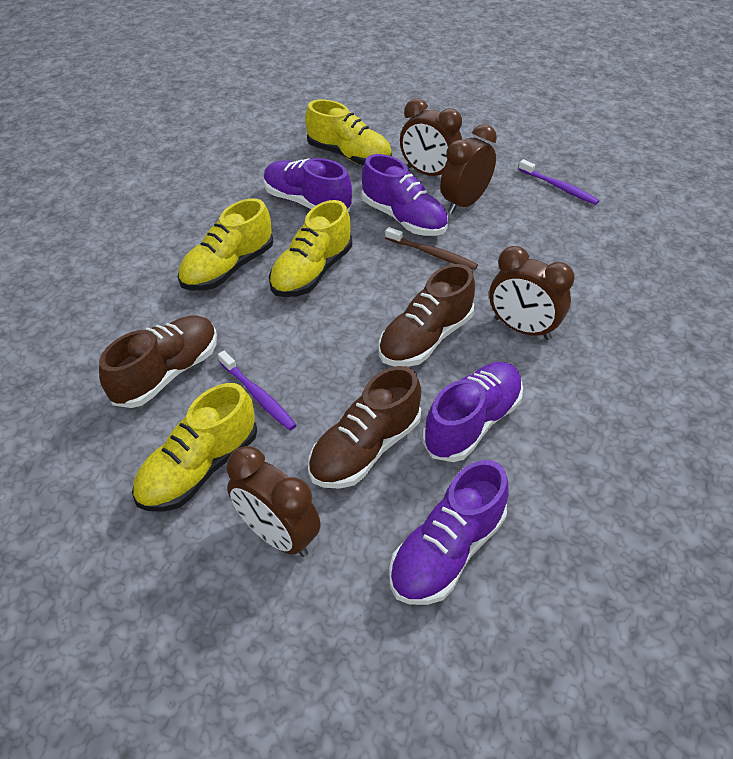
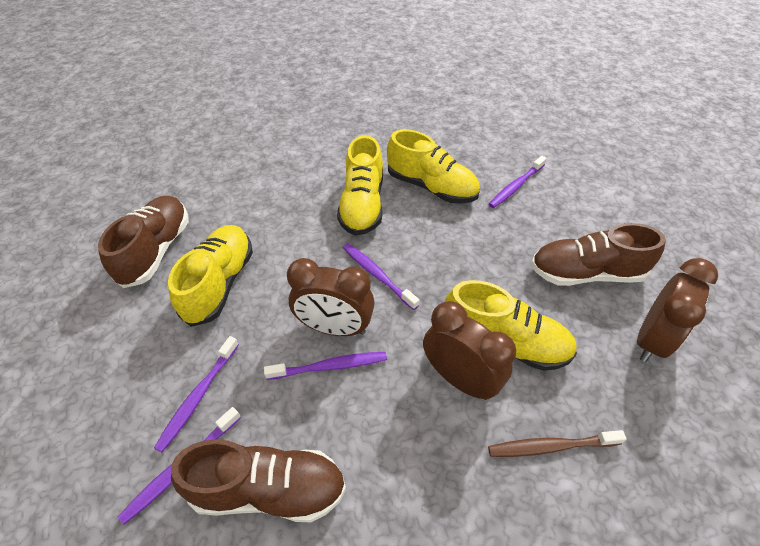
brown clock: [227,446,321,557] [400,98,462,176] [440,124,497,214] [489,246,575,340] = 4 -> [287,258,375,336] [423,301,516,400] [637,258,718,362] = 3
purple shoe: [264,158,352,212] [362,154,448,236] [389,460,509,605] [422,362,523,462] = 4 -> none = 0
purple toothbrush: [218,351,296,431] [519,159,599,205] = 2 -> [118,407,241,524] [154,336,239,452] [264,352,387,380] [343,243,420,310] [489,156,547,208] = 5

